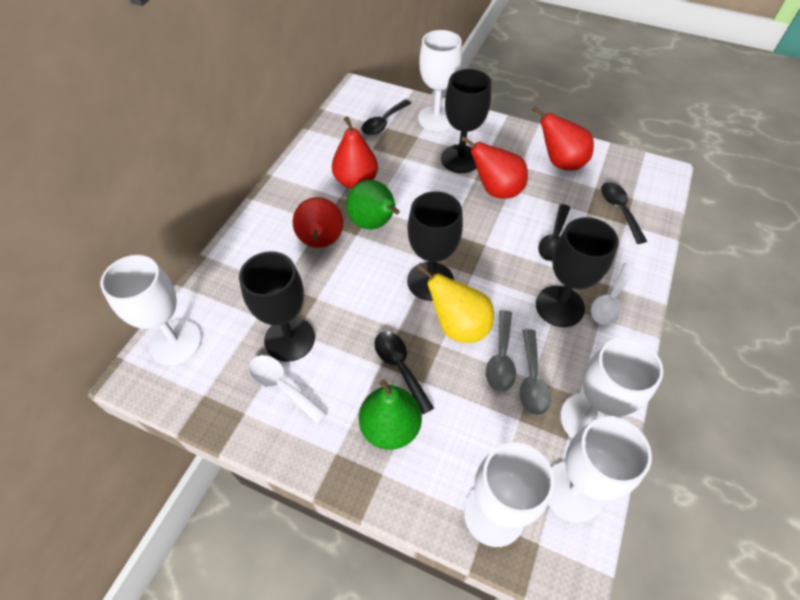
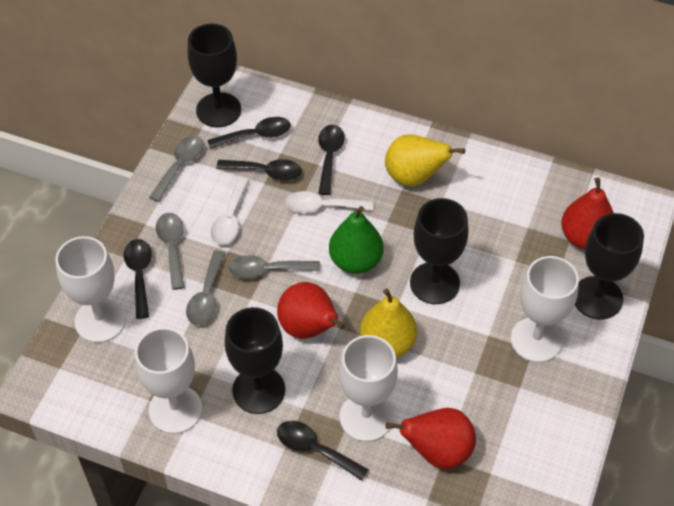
black spoon: [361,100,411,135] [374,331,434,415] [538,204,570,261] [601,182,647,244] = 4 -> [124,239,152,319] [208,117,291,149] [216,159,302,181] [277,421,369,481] [318,125,345,195] = 5
green pear: [346,180,400,229] [359,379,422,450] = 2 -> [329,206,383,274] = 1
grey spoon: [486,310,516,392] [520,329,551,416] = 2 -> [149,136,204,202] [156,213,185,290] [186,250,226,325] [228,255,320,279] = 4
red pear: [293,197,343,248] [332,117,378,189] [461,136,528,199] [532,106,594,171] = 4 -> [277,282,345,339] [386,408,476,469] [561,177,614,249] = 3
white goblet: [100,255,202,365] [418,30,462,131] [464,442,554,547] [548,416,652,523] [560,337,663,439] = 5 -> [56,236,126,343] [135,327,202,434] [339,335,398,442] [511,256,579,363] = 4
yellow pear: [417,264,494,343] = 1 -> [360,288,417,357] [385,134,465,187] = 2

